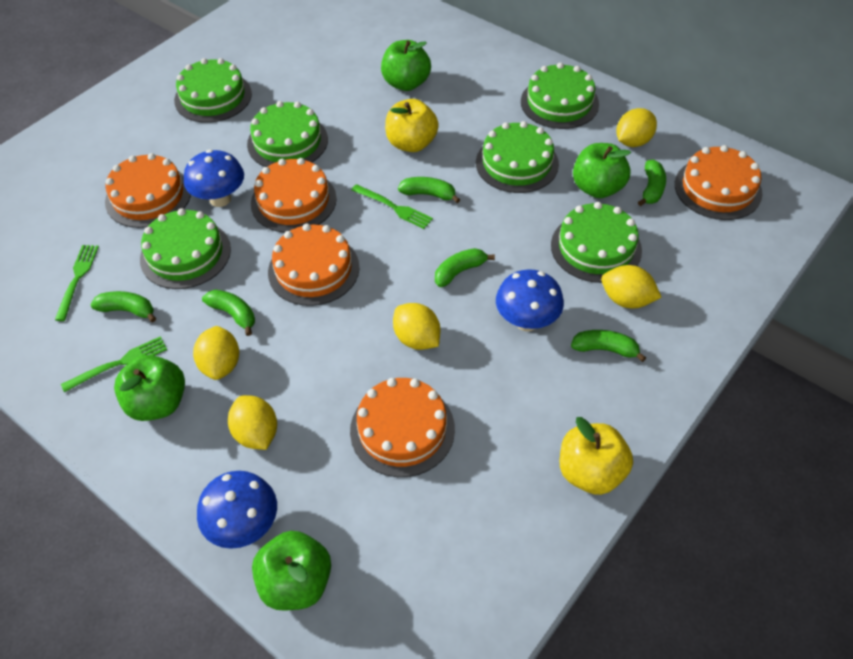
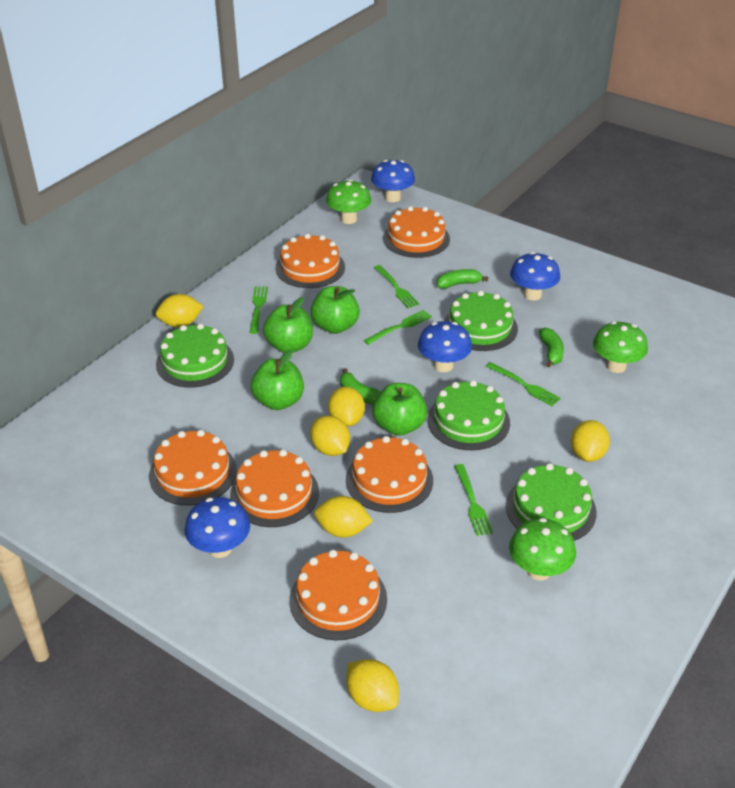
blue mushroom: [184,150,244,207] [197,471,277,549] [496,269,564,331] = 3 -> [185,497,250,558] [371,160,415,202] [418,321,472,372] [510,252,560,300] = 4
green banana: [90,291,156,322] [202,290,255,336] [398,177,460,203] [435,248,495,287] [571,330,646,362] [638,160,666,206] = 6 -> [340,368,380,405] [437,269,488,289] [539,328,564,367] = 3
green cake: [140,208,231,289] [174,58,252,123] [247,101,328,167] [476,121,559,193] [521,62,599,129] [551,202,642,283] = 6 -> [156,324,234,388] [427,380,510,451] [444,290,518,351] [506,463,597,541] = 4
green fork: [55,245,99,321] [61,336,167,392] [351,184,433,229] = 3 -> [249,286,268,334] [364,310,432,345] [374,265,419,308] [454,464,493,536] [486,362,561,406] = 5
green mushroom: none = 0 -> [326,179,371,224] [509,518,576,580] [593,321,648,373] = 3
orange cake: [105,153,191,228] [251,158,337,233] [268,224,360,306] [350,378,455,477] [675,145,762,220] = 5 -> [149,430,237,505] [230,449,319,527] [275,234,345,288] [289,550,387,640] [346,436,433,513] [383,206,450,258] = 6
yellow apple: [385,99,439,152] [560,417,633,495] = 2 -> none = 0
yellow lemon: [193,326,239,380] [228,395,277,450] [393,303,440,350] [601,265,662,308] [616,108,657,147] = 5 -> [156,294,204,327] [310,416,350,456] [314,496,373,538] [328,386,365,427] [346,659,399,712] [571,420,610,462] = 6

